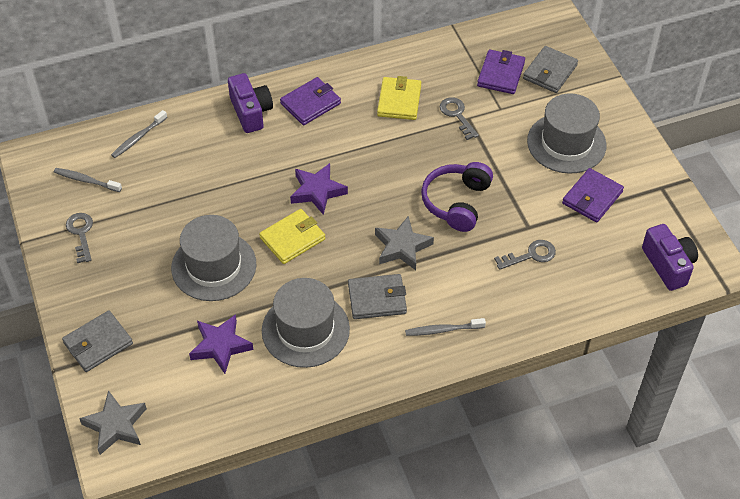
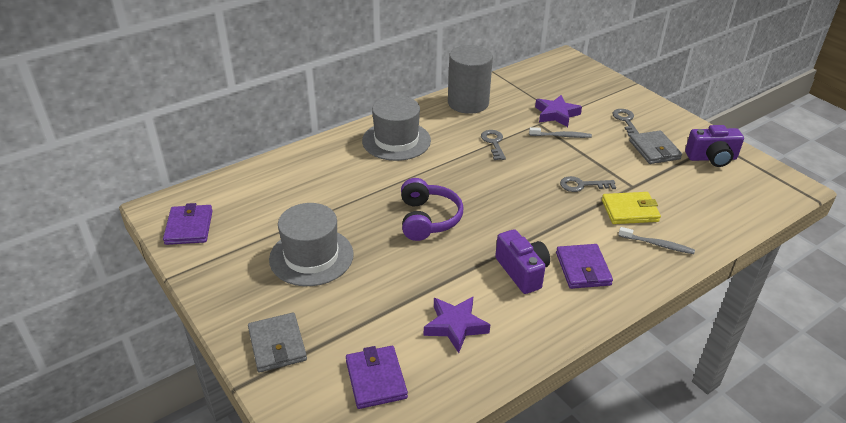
grey cylinder: none = 0 -> [448,45,493,114] = 1
grey hat: [171,215,256,301] [262,278,350,368] [527,93,607,174] = 3 -> [269,203,354,286] [362,95,431,161] = 2
grey star: [79,390,147,455] [375,216,434,270] = 2 -> none = 0
grey toothbrush: [54,168,122,192] [111,110,167,158] [405,318,486,336] = 3 -> [529,127,592,138] [619,227,695,254] = 2
grey wallet: [62,310,133,372] [348,274,407,319] [523,46,578,93] = 3 -> [248,313,307,373] [629,130,682,164] = 2
yellow wallet: [259,209,325,264] [377,76,421,120] = 2 -> [602,192,661,224] = 1

